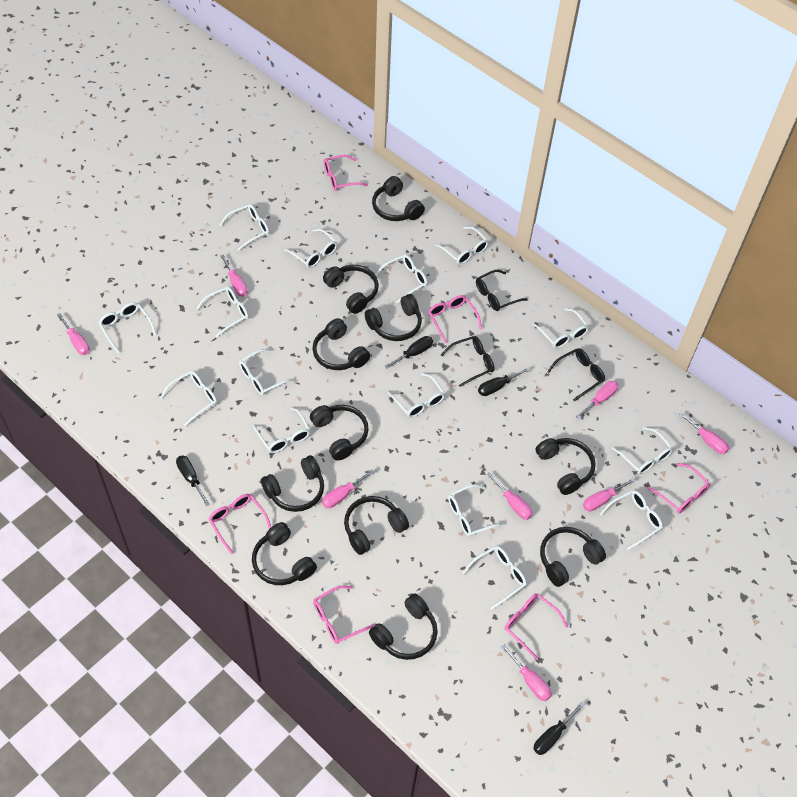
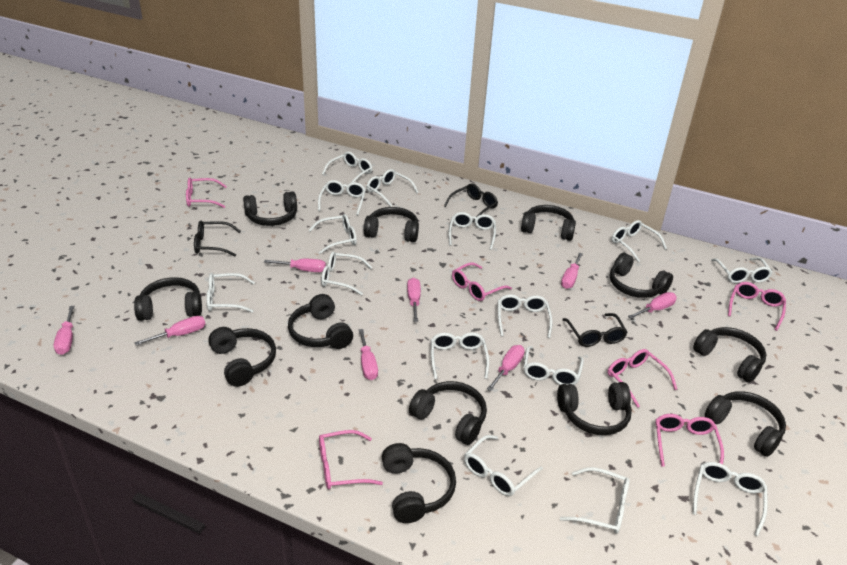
black headphones: [252,522,317,585] [261,455,324,512] [310,405,369,461] [312,318,370,370] [323,265,378,314] [344,496,409,555] [365,294,422,341] [369,593,438,660] [372,176,425,221] [536,438,596,495] [540,527,606,587] = 11 -> [134,277,202,321] [208,327,276,387] [243,191,297,226] [288,294,353,349] [364,207,419,242] [382,443,456,523] [409,381,487,445] [521,205,576,241] [557,382,632,435] [610,253,673,298] [693,327,766,383] [705,391,786,457] = 12
black screwdriver: [176,455,210,506] [384,336,433,369] [478,368,530,396] [533,702,585,755] = 4 -> none = 0

